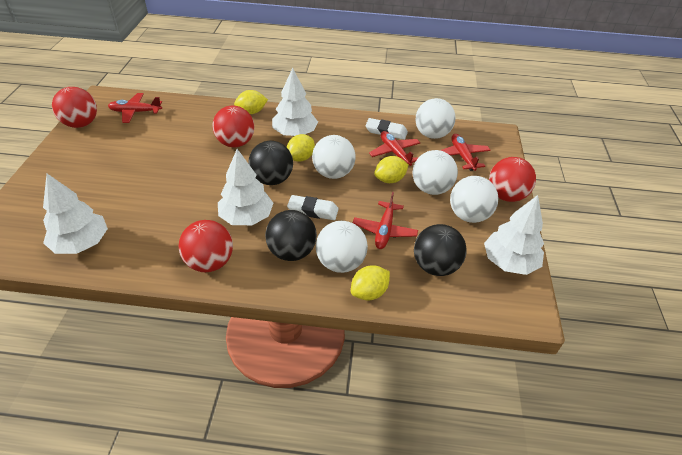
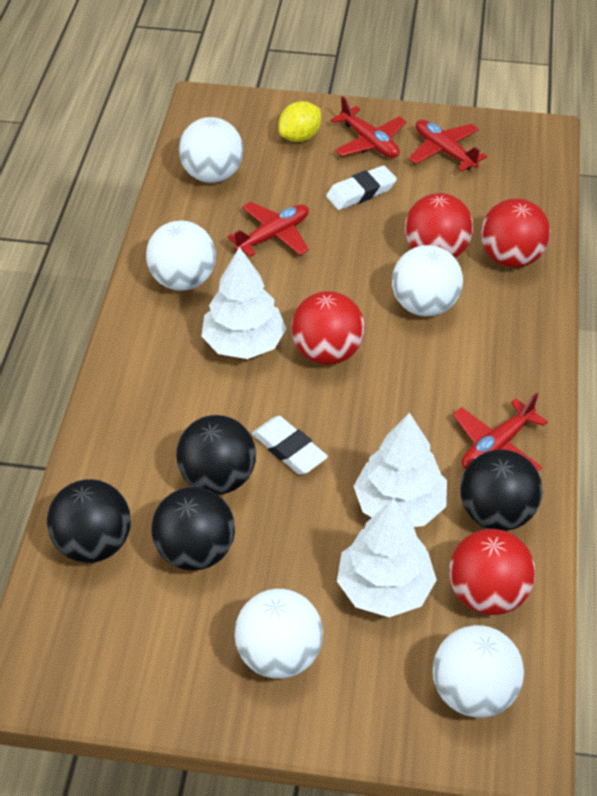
black ball: [249,141,293,185] [265,210,317,261] [414,224,467,276] = 3 -> [47,479,131,563] [151,487,235,571] [176,415,256,495] [460,449,543,531] = 4
white tree: [43,174,108,254] [218,149,273,225] [272,68,318,136] [484,195,544,275] = 4 -> [201,247,286,359] [337,498,437,617] [354,413,447,527] = 3
yellow lemon: [234,90,268,114] [287,134,315,162] [351,265,390,300] [374,156,409,183] = 4 -> [278,101,321,142] = 1

